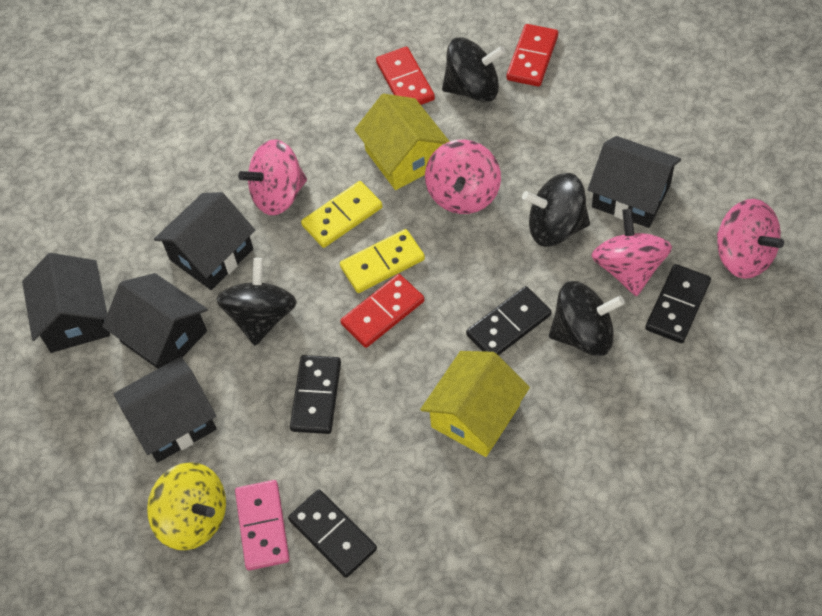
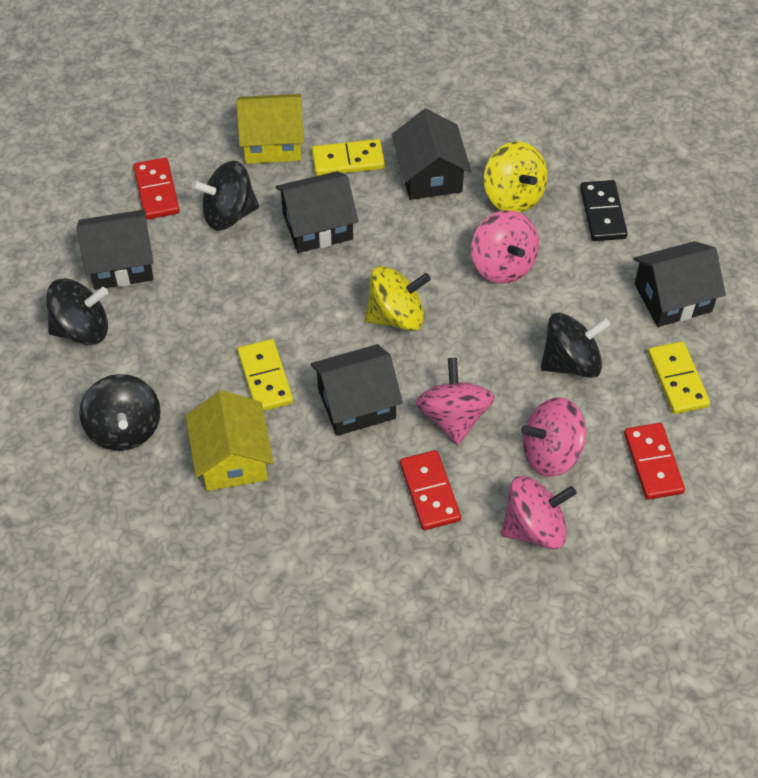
black domino: [288,489,377,578] [290,355,341,434] [466,286,552,356] [645,264,711,343] = 4 -> [580,180,628,241] = 1
pink domino: [235,480,290,570] = 1 -> none = 0
yellow domino: [301,181,383,248] [340,229,425,293] = 2 -> [237,339,293,411] [312,139,385,176] [648,341,710,414] = 3
yellow spinning top: [147,462,226,550] = 1 -> [365,266,431,331] [484,142,547,213] = 2

